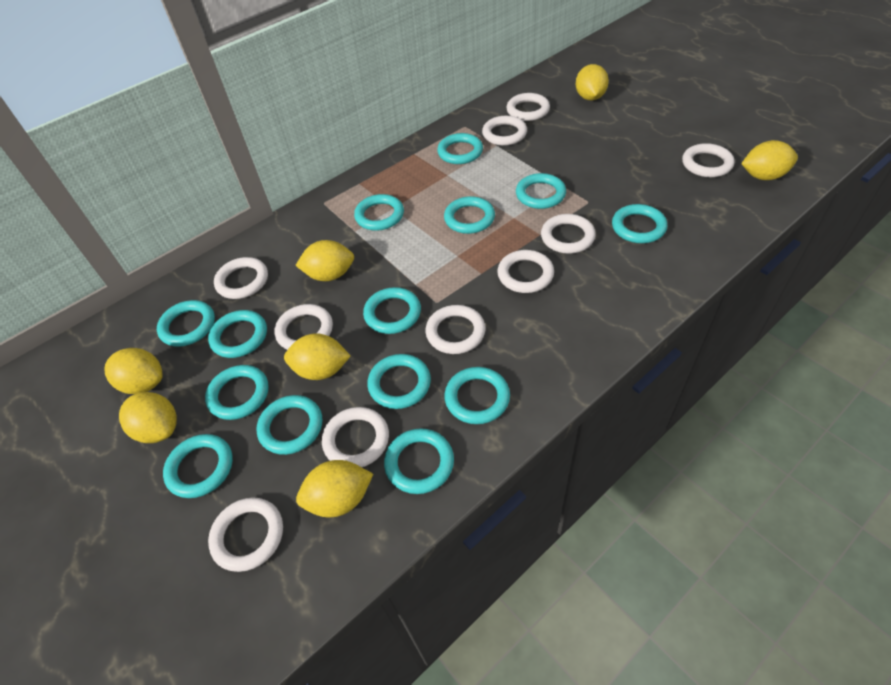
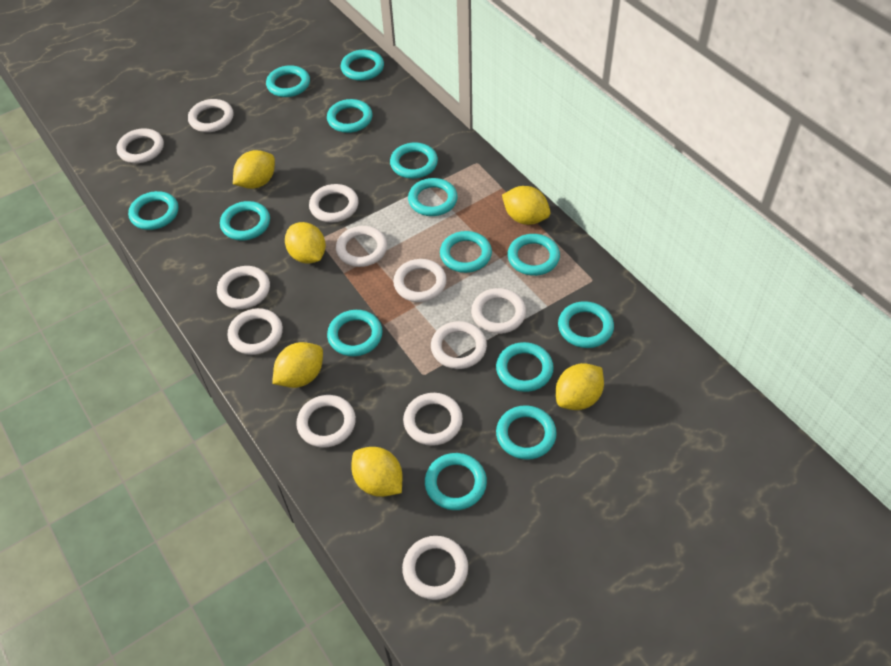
white ring: [208,497,283,572] [214,257,268,299] [274,304,333,350] [322,407,389,467] [425,305,486,354] [482,116,527,146] [497,250,554,293] [506,93,550,121] [541,214,596,254] [682,143,735,177] = 10 -> [117,128,164,163] [188,99,233,132] [217,266,270,309] [228,308,283,355] [296,395,356,448] [309,184,359,222] [336,226,387,267] [393,259,447,302] [402,536,468,600] [403,393,463,446] [431,321,487,369] [471,288,526,334] = 12
yellow lemon: [104,348,163,394] [119,392,177,443] [284,333,351,380] [295,240,354,281] [296,460,373,517] [576,64,609,100] [741,140,798,180] = 7 -> [233,150,275,189] [272,342,323,388] [285,222,326,264] [351,447,402,497] [502,186,550,225] [556,363,604,410] = 6

